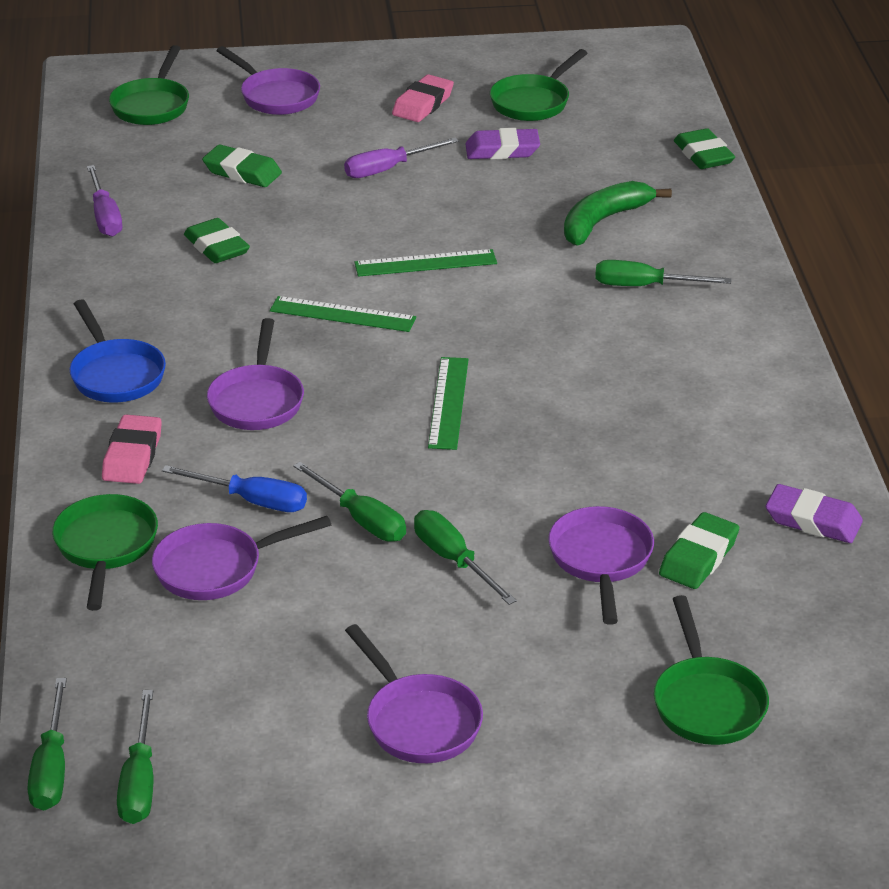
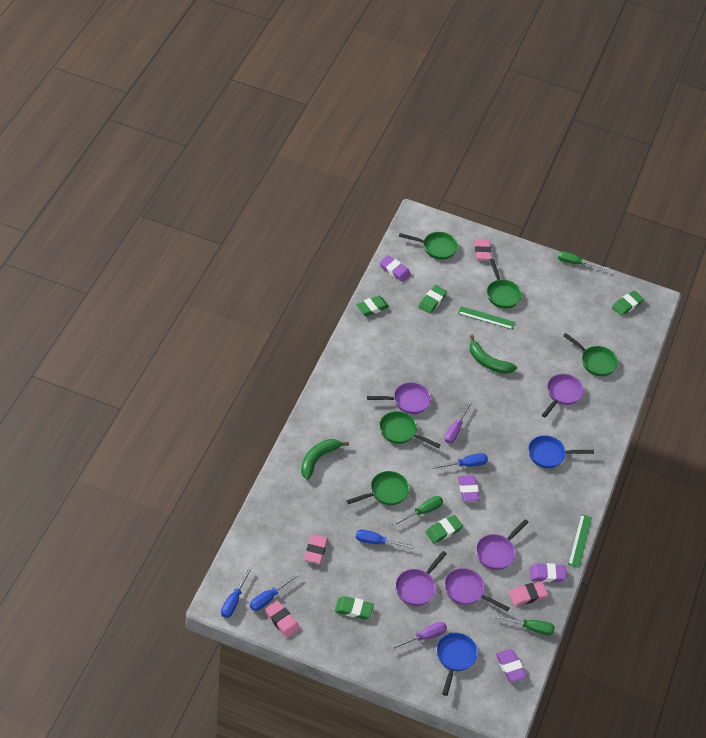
blue pan: [70,299,166,402] = 1 -> [436,633,478,696] [528,435,594,468] = 2
blue screwdriver: [162,465,307,512] = 1 -> [221,566,253,618] [250,573,300,611] [356,529,415,549] [432,453,488,469] = 4
green banana: [564,181,672,245] = 1 -> [301,439,349,480] [469,335,517,374] = 2
green eraser: [184,218,250,263] [202,145,282,187] [659,512,739,589] [674,128,735,169] = 4 -> [335,596,374,619] [356,295,389,316] [419,285,447,314] [426,515,463,544] [612,291,644,316] = 5
green pan: [52,494,158,611] [109,45,189,125] [490,49,587,121] [654,595,769,745] = 4 -> [346,471,409,505] [379,411,440,448] [399,232,458,260] [487,259,522,309] [563,333,618,376] = 5
green ruler: [270,296,416,332] [354,249,497,277] [428,357,469,450] = 3 -> [458,306,515,330] [568,514,592,568] = 2
green screwdriver: [27,678,67,810] [117,690,153,824] [293,462,406,542] [414,510,517,605] [595,260,731,286] = 5 -> [392,496,443,526] [493,614,555,635] [558,251,609,270] = 3
pink eraser: [102,415,162,484] [392,74,454,122] = 2 -> [265,601,300,638] [304,534,328,564] [475,239,492,260] [509,582,548,606] = 4
purple eraser: [465,128,540,160] [766,484,863,543] = 2 -> [380,255,411,282] [458,475,480,502] [496,649,527,682] [530,563,567,582] = 4

